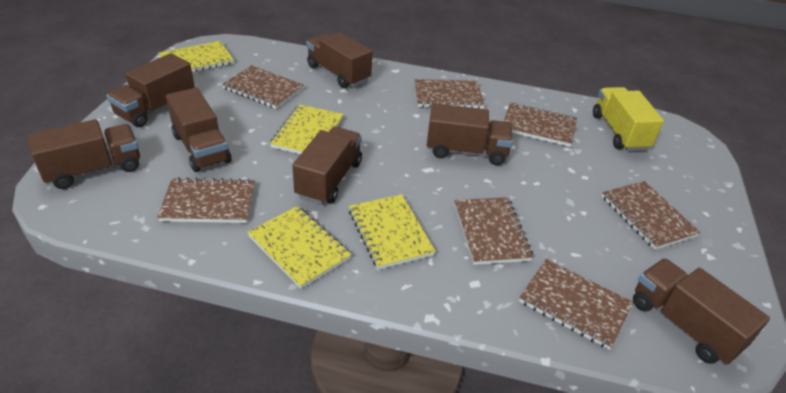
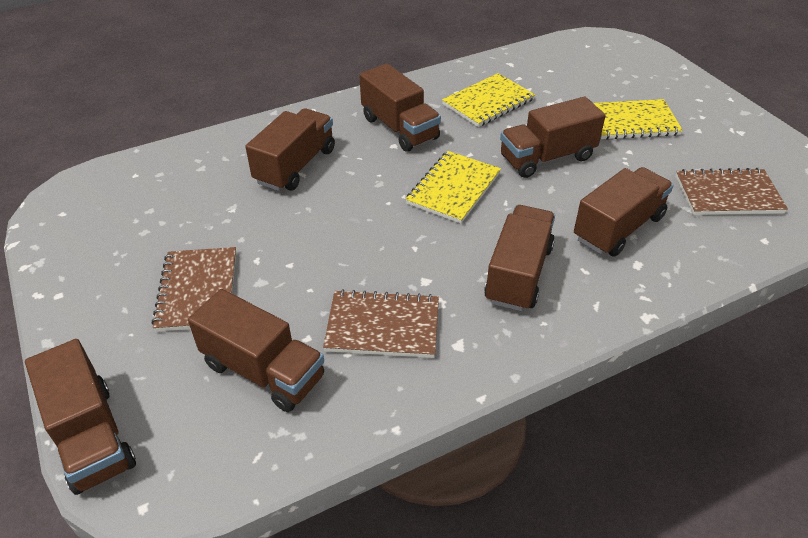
brown notebook: [157,177,255,223] [222,65,304,109] [414,79,484,109] [454,197,533,265] [504,102,577,147] [519,259,634,350] [602,181,701,250] = 7 -> [152,247,236,332] [323,289,439,358] [676,168,788,215] = 3
yellow notebook: [158,41,234,72] [247,206,351,289] [270,104,344,154] [349,194,436,270] = 4 -> [406,151,501,224] [442,73,535,127] [593,99,683,140] = 3
yellow truck: [593,87,664,151] = 1 -> none = 0

